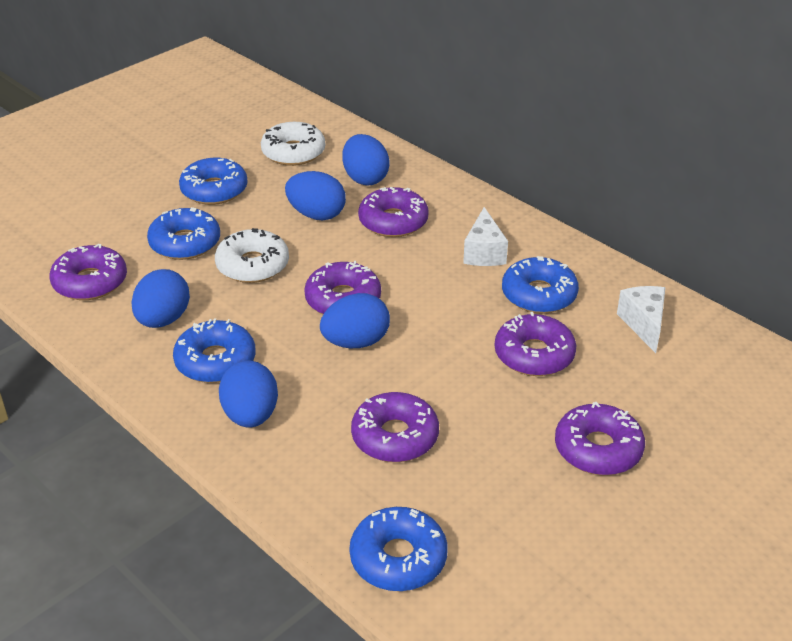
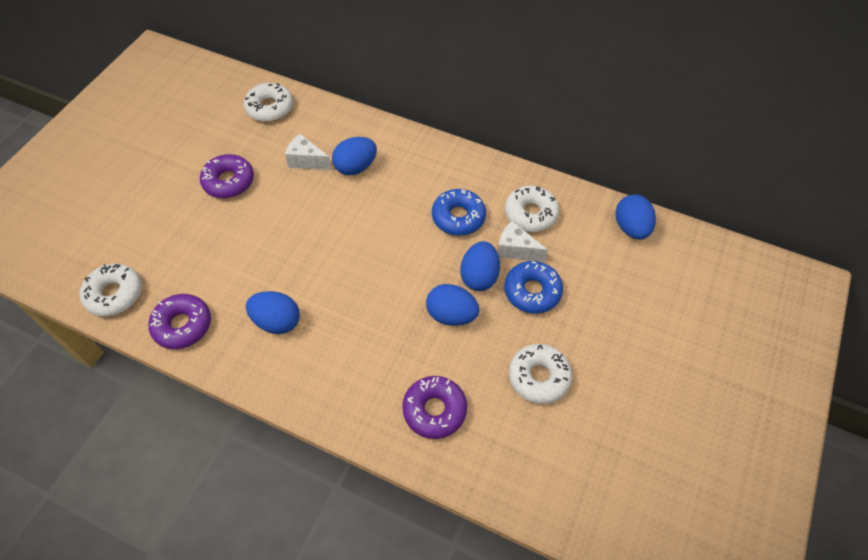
blue donut: [147,207,220,260] [173,318,255,383] [179,158,248,205] [349,507,448,591] [502,256,579,314] = 5 -> [432,189,486,236] [504,261,563,314] = 2
purple donut: [49,244,127,300] [304,261,381,314] [351,392,439,462] [358,187,429,237] [495,312,576,376] [555,402,645,475] = 6 -> [148,294,211,349] [200,154,254,198] [402,376,467,439] = 3
white donut: [215,228,289,283] [261,122,325,166] = 2 -> [80,264,142,317] [244,83,293,122] [505,186,559,232] [509,344,572,404] = 4

